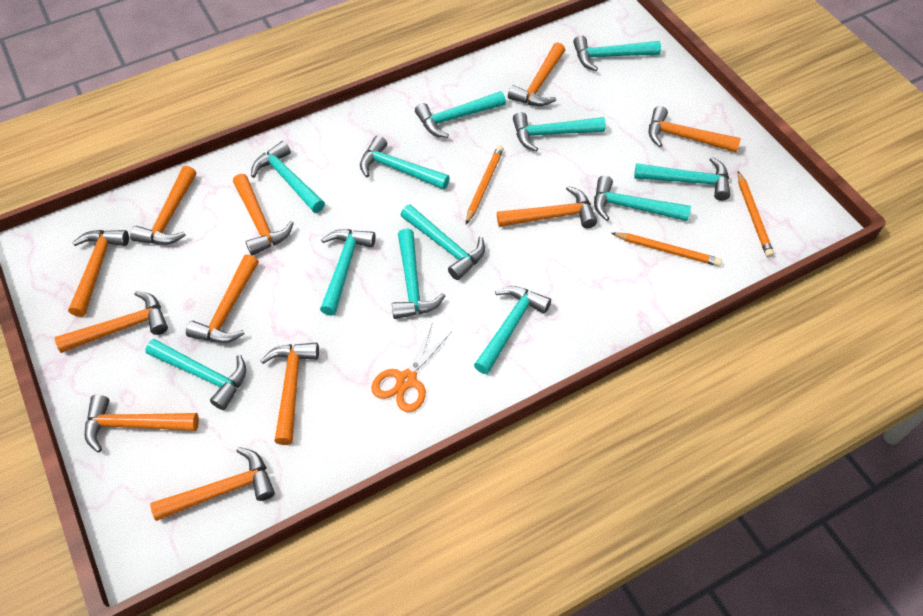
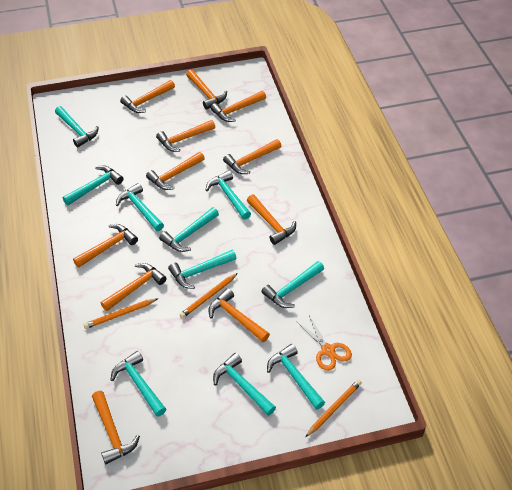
turquoise hammer: [145,339,246,410] [251,141,325,213] [320,229,376,316] [360,135,450,190] [392,228,445,319] [401,204,485,280] [415,91,506,138] [474,286,551,374] [513,112,606,152] [573,35,661,71] [594,175,691,221] [634,157,730,201] = 12 -> [55,106,98,147] [63,165,124,205] [111,351,166,417] [116,183,164,231] [159,207,219,252] [168,250,236,289] [206,170,251,220] [213,353,276,416] [261,261,324,308] [267,344,325,410] = 10

